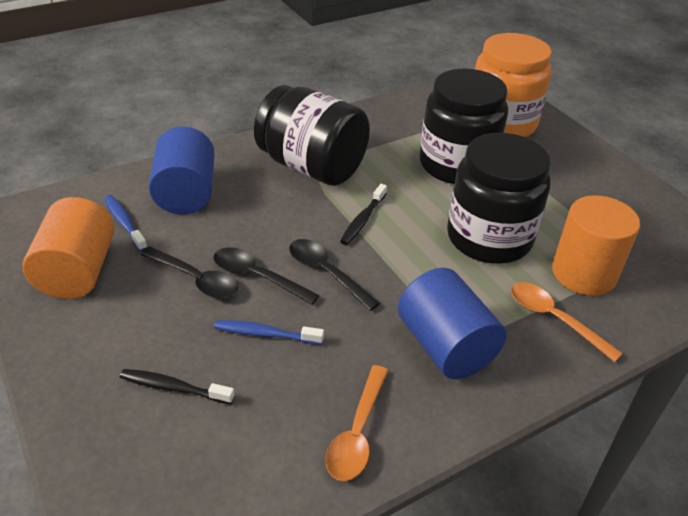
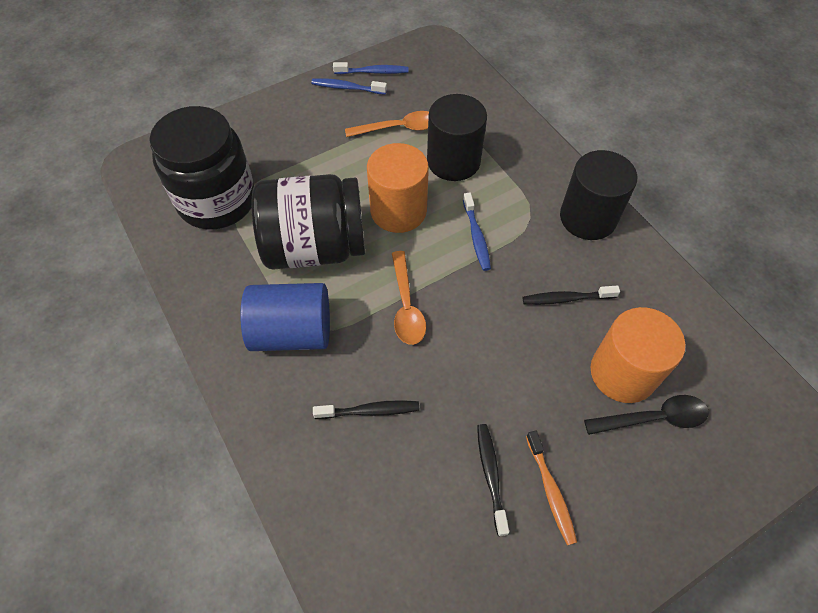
black cylinder: none = 0 -> [427,94,487,181] [560,150,637,240] = 2
black jar: [254,85,370,186] [420,69,508,184] [447,133,551,264] = 3 -> [149,106,255,230] [252,174,365,270] = 2
black spoon: [141,246,238,299] [214,247,319,305] [289,239,380,311] = 3 -> [584,395,709,435] = 1
black toothbrush: [120,369,235,404] [340,184,387,245] = 2 -> [313,400,419,419] [477,424,509,536] [523,285,620,305] = 3
blue cylinder: [149,127,215,215] [398,268,507,379] = 2 -> [240,283,330,351] = 1
blue toothbrush: [104,195,147,252] [214,320,324,345] = 2 -> [311,78,387,95] [333,62,409,74] [463,193,491,271] = 3
orange jar: [475,33,552,137] = 1 -> none = 0
orange toothbrush: none = 0 -> [526,430,577,545] = 1

